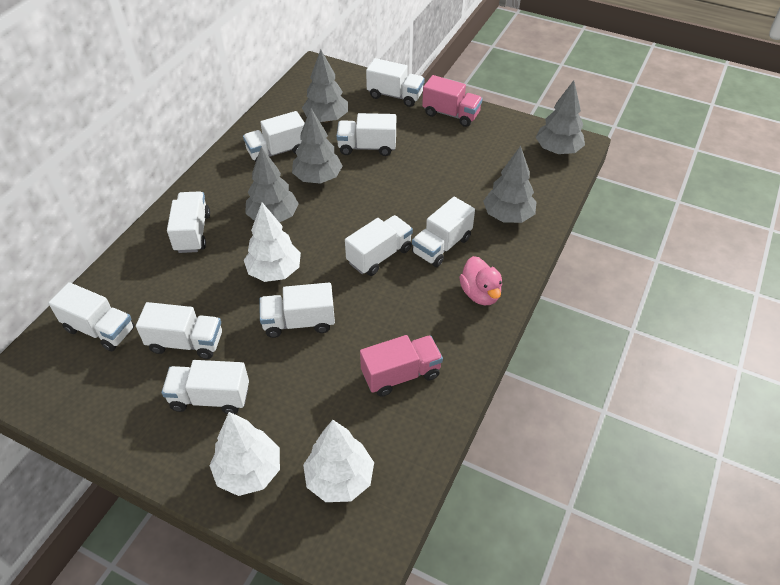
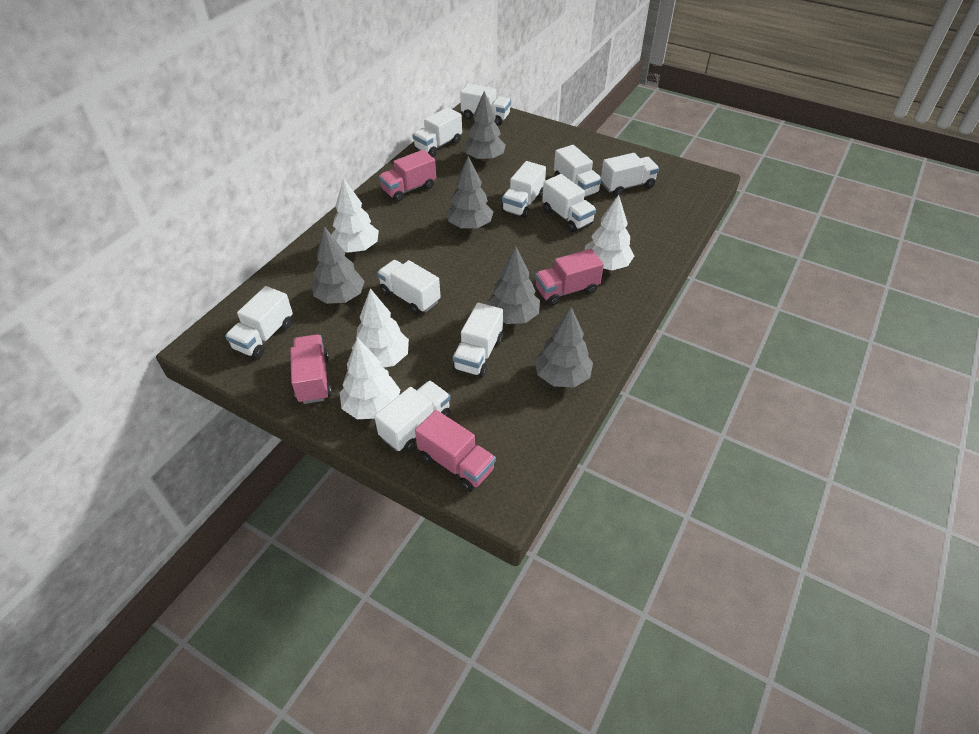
pink duck: [459,256,502,305] = 1 -> none = 0
pink truck: [360,335,443,397] [422,75,483,127] = 2 -> [290,334,332,404] [379,150,436,202] [415,410,496,492] [535,249,604,306] = 4
white tree: [209,412,280,496] [244,202,301,282] [303,420,374,502] = 3 -> [331,178,379,253] [340,338,400,419] [352,288,409,368] [585,195,634,270] = 4

